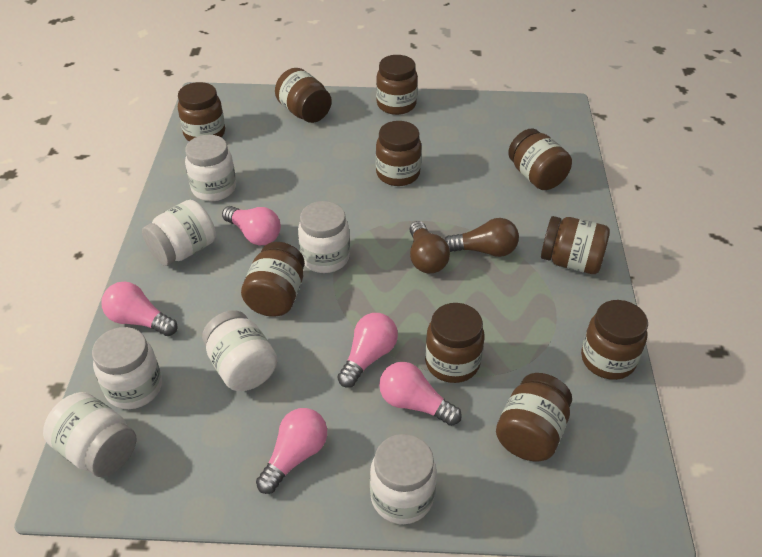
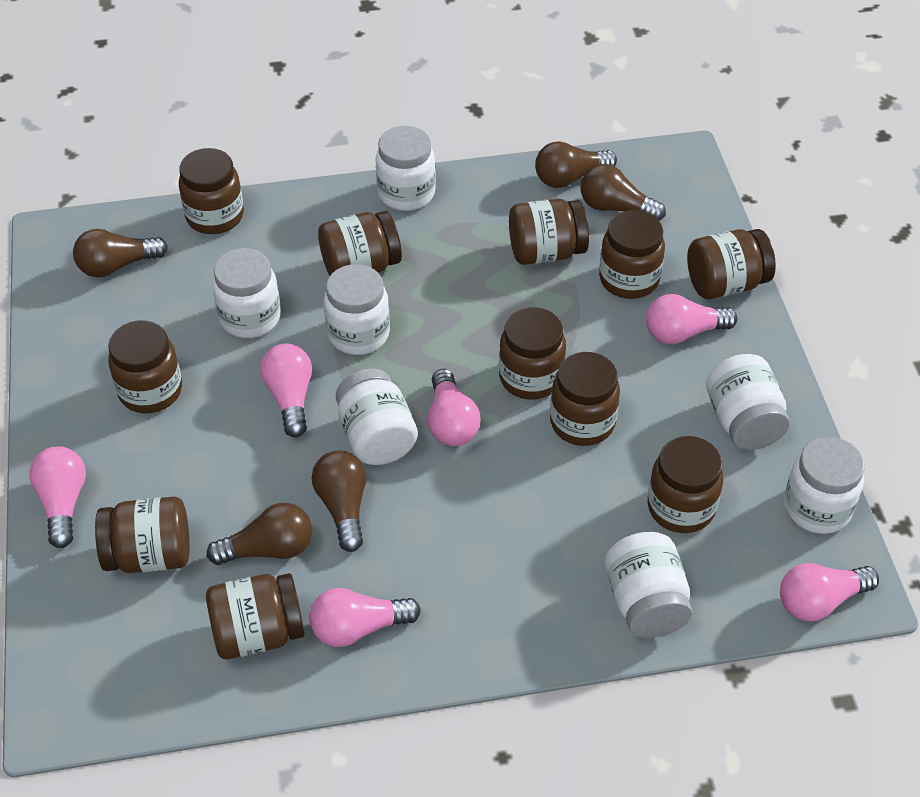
brown jar: [178,82,225,141] [241,242,305,317] [275,68,332,123] [376,55,418,115] [376,121,422,186] [425,303,485,383] [496,373,572,461] [508,128,572,190] [541,216,610,274] [581,300,648,380] = 10 -> [95,496,190,573] [108,321,182,413] [179,148,244,234] [206,573,304,659] [318,211,402,276] [499,307,566,400] [509,199,589,265] [550,352,620,446] [599,210,665,299] [648,436,723,533] [687,229,776,299] = 11
brown light bulb: [409,221,450,273] [444,218,519,257] = 2 -> [73,229,168,277] [207,503,312,565] [312,450,367,552] [535,141,617,188] [580,164,666,221] = 5
pink light bulb: [101,282,178,336] [222,206,281,245] [256,408,327,494] [337,313,398,388] [379,362,462,426] = 5 -> [29,446,86,548] [260,344,312,437] [309,588,421,647] [427,369,481,446] [646,294,738,344] [780,563,879,622] = 6

